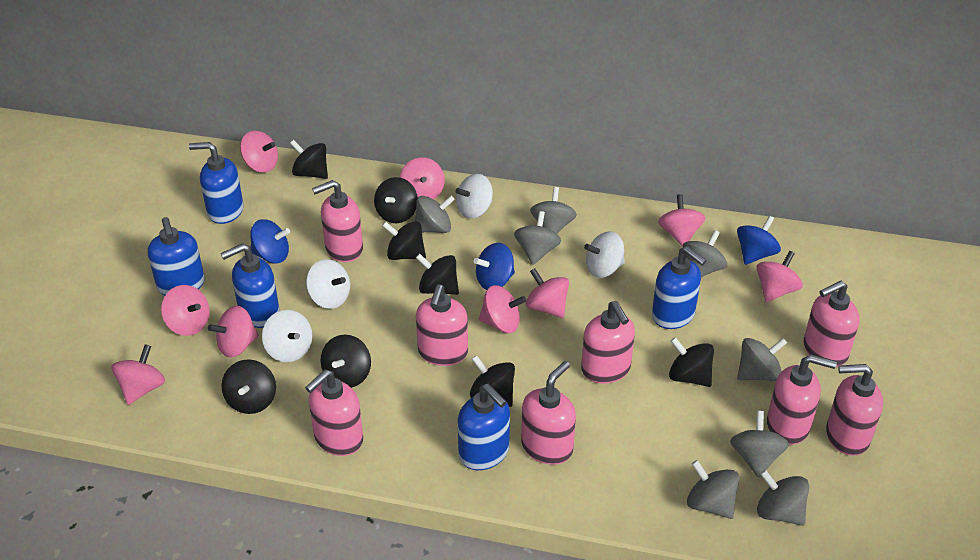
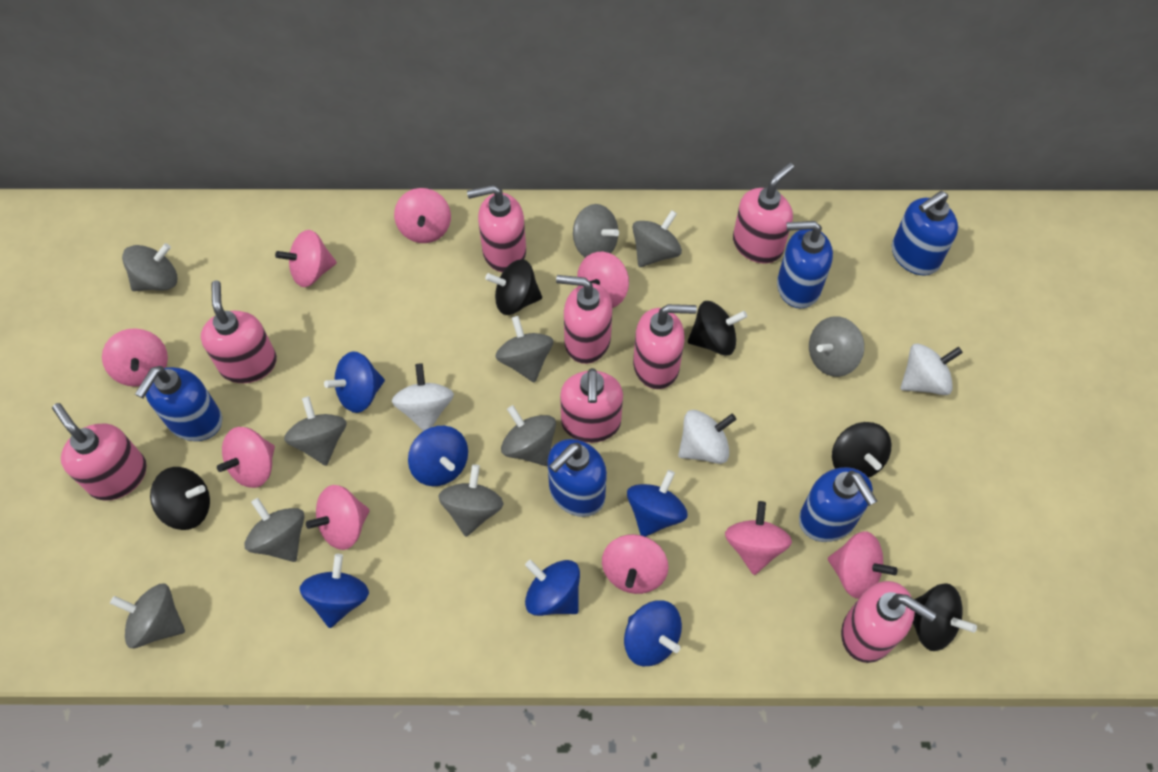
black spinning top: [222,359,276,414] [290,140,328,179] [321,335,371,388] [374,177,418,223] [382,221,426,260] [416,254,459,295] [470,355,515,407] [669,337,714,387] = 8 -> [150,467,210,530] [485,259,542,315] [688,301,747,355] [832,422,891,478] [913,583,977,651] = 5
blue spinning top: [250,219,290,263] [473,243,515,290] [737,216,781,265] = 3 -> [300,554,369,628] [324,351,385,413] [408,426,468,486] [525,560,580,616] [624,601,682,666] [627,470,688,537] = 6
grey spinning top: [415,195,455,233] [514,211,561,265] [530,187,577,234] [683,230,727,277] [687,460,739,519] [730,411,789,478] [737,338,787,381] [757,470,809,526] = 8 -> [110,584,185,648] [122,243,177,291] [244,498,304,562] [284,396,347,466] [439,464,504,537] [495,316,553,383] [501,405,556,466] [573,204,619,258] [632,210,682,267] [809,316,864,377] = 10
white spinning top: [262,310,312,362] [306,259,350,309] [455,174,493,219] [584,231,625,278] = 4 -> [392,363,454,431] [678,410,736,464] [901,343,963,395] = 3

